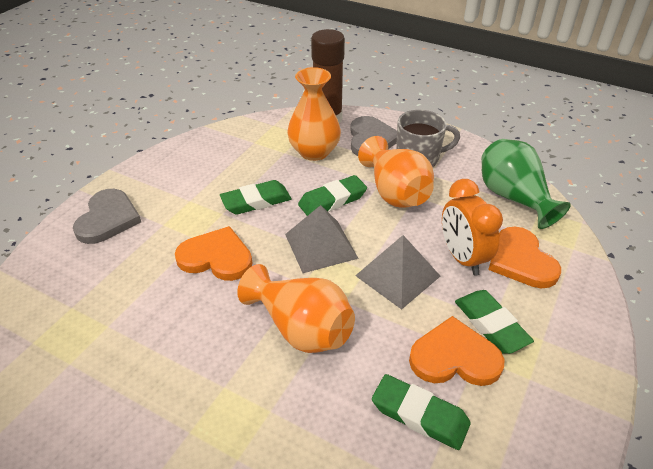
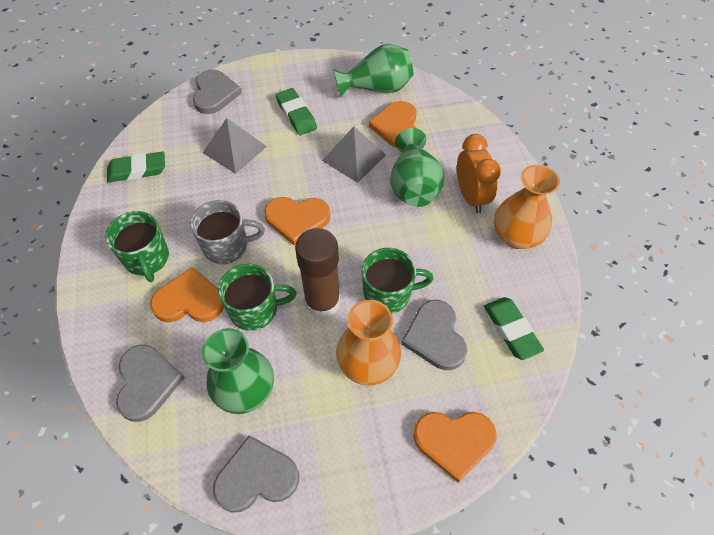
green eraser: [220,180,291,215] [298,175,367,216] [372,374,471,450] [455,290,534,354] = 4 -> [107,152,165,183] [276,88,317,135] [484,297,544,360] = 3
green mug: none = 0 -> [105,211,169,282] [218,264,297,331] [362,248,434,314] = 3
green vase: [481,139,571,229] = 1 -> [202,328,274,414] [333,44,413,98] [390,128,444,207] = 3
grey heart: [73,189,141,244] [350,116,397,156] = 2 -> [116,345,185,422] [193,69,242,114] [213,435,299,512] [401,300,467,370] = 4
orange heart: [175,226,253,281] [409,316,504,386] [488,227,561,288] = 3 -> [150,267,224,322] [264,197,330,246] [369,101,417,148] [413,412,497,483] = 4
orange vase: [237,264,355,353] [287,67,341,161] [358,136,434,207] = 3 -> [336,300,401,385] [494,165,560,249] = 2

